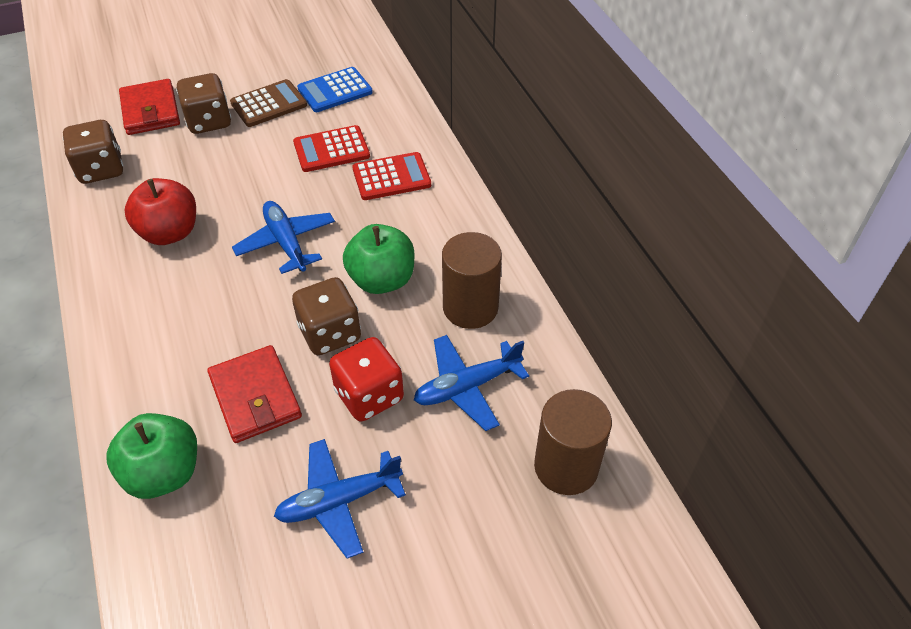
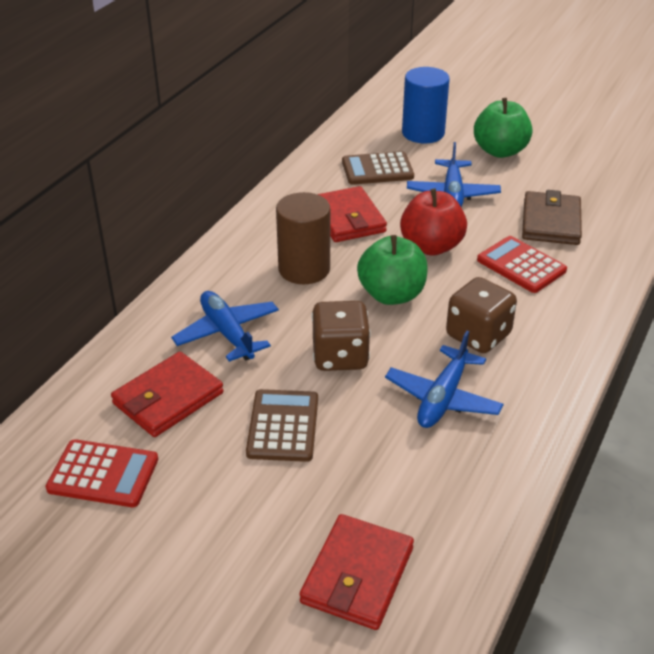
blue calculator: [297,67,373,112] = 1 -> none = 0
blue cylinder: none = 0 -> [402,67,450,143] = 1
brown calculator: [230,79,307,127] = 1 -> [246,389,318,462] [342,151,414,185] = 2
brown cylinder: [442,232,502,329] [534,389,612,495] = 2 -> [276,192,330,284] = 1
brown dice: [63,120,123,184] [176,73,231,134] [292,277,361,355] = 3 -> [311,301,371,371] [446,277,517,353] = 2
brown wallet: none = 0 -> [522,190,582,245] = 1
red dice: [329,337,404,422] = 1 -> none = 0
red wallet: [119,79,180,135] [207,345,302,443] = 2 -> [111,352,224,437] [299,514,414,630] [317,186,387,242] = 3

